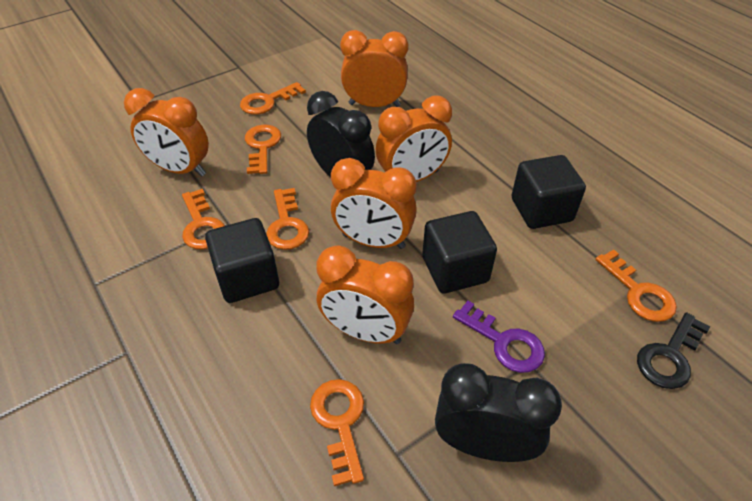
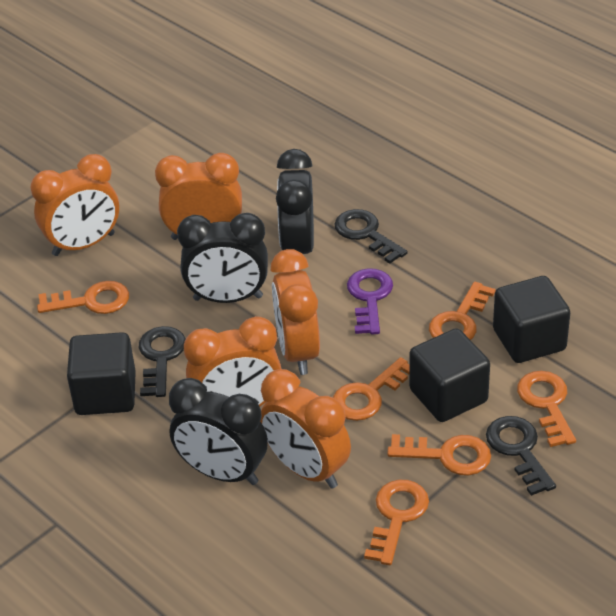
black clock: [307,91,375,177] [435,363,562,462] = 2 -> [169,378,268,485] [177,213,268,303] [276,149,314,254] = 3
black key: [637,312,710,389] = 1 -> [139,326,186,397] [334,209,408,264] [486,416,556,496] = 3

